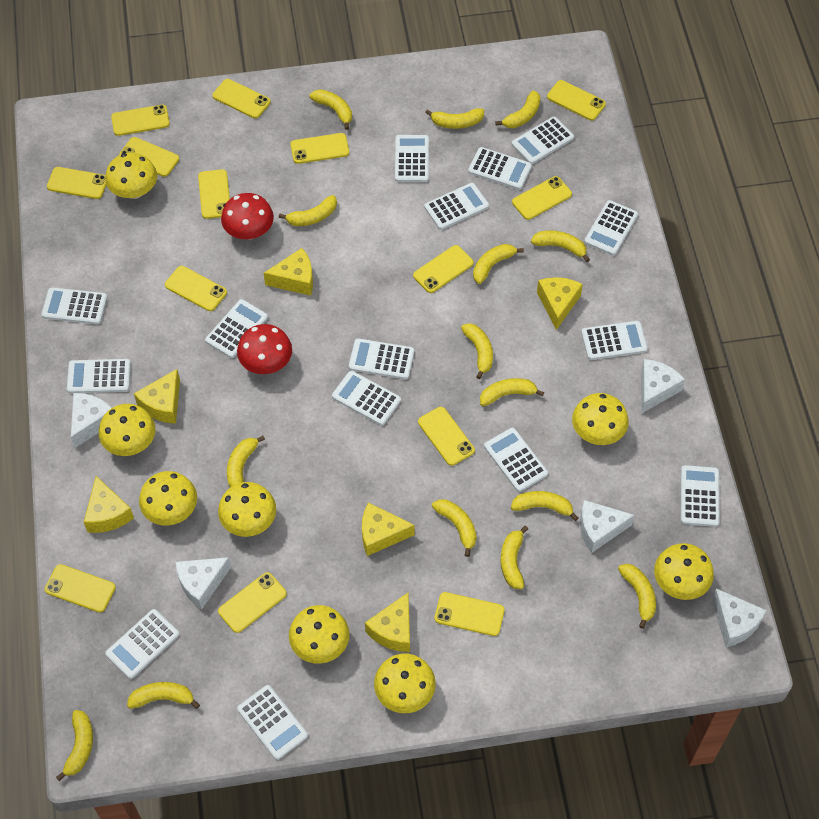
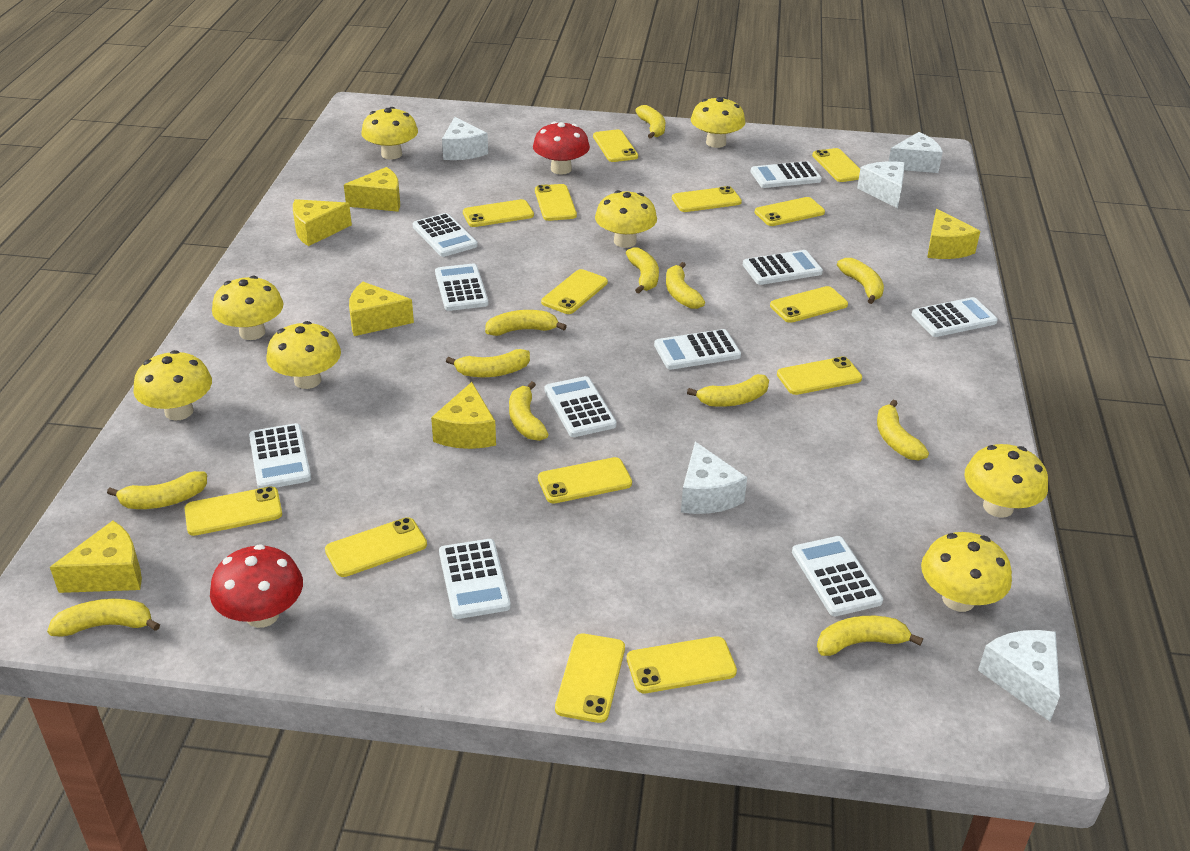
white calculator: [41,287,107,325] [67,359,131,393] [105,609,180,679] [205,299,268,358] [237,685,308,760] [332,371,401,426] [349,338,414,379] [395,135,429,182] [424,183,489,230] [468,147,532,190] [484,428,548,492] [512,117,574,164] [581,321,648,360] [584,200,638,256] [681,465,719,527] = 15 -> [249,423,311,489] [412,213,478,257] [435,263,488,311] [439,539,511,619] [545,376,617,437] [654,329,741,370] [743,250,823,285] [751,161,822,188] [792,536,883,616] [912,297,998,337] = 10
yellow banana: [56,710,93,781] [127,682,200,709] [227,436,265,487] [279,195,337,226] [309,89,352,130] [425,108,484,129] [432,499,477,557] [461,323,493,379] [473,244,524,284] [480,378,544,406] [495,90,541,128] [501,526,528,589] [511,491,578,521] [531,230,590,262] [618,564,656,629] = 15 -> [47,599,160,637] [107,471,207,509] [446,349,530,377] [485,310,567,336] [509,381,549,441] [626,247,659,294] [635,105,665,139] [666,262,705,309] [687,374,769,407] [817,616,923,656] [837,258,884,304] [877,400,929,461] = 12

